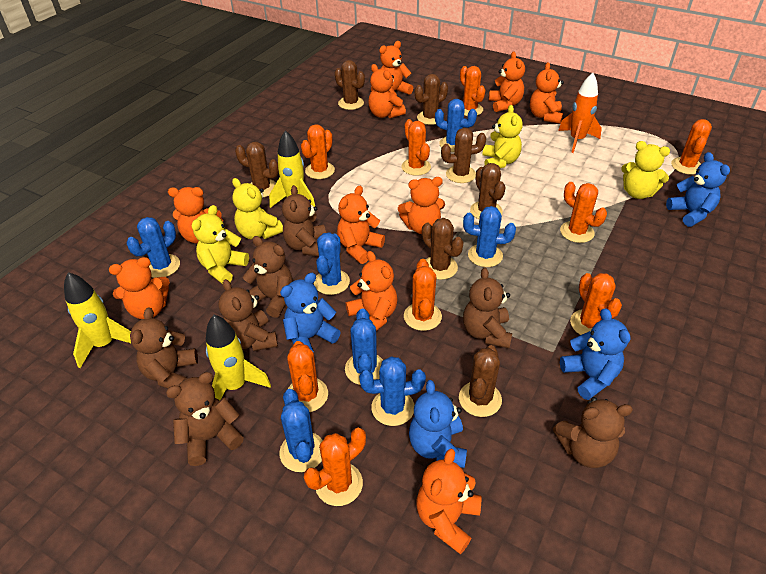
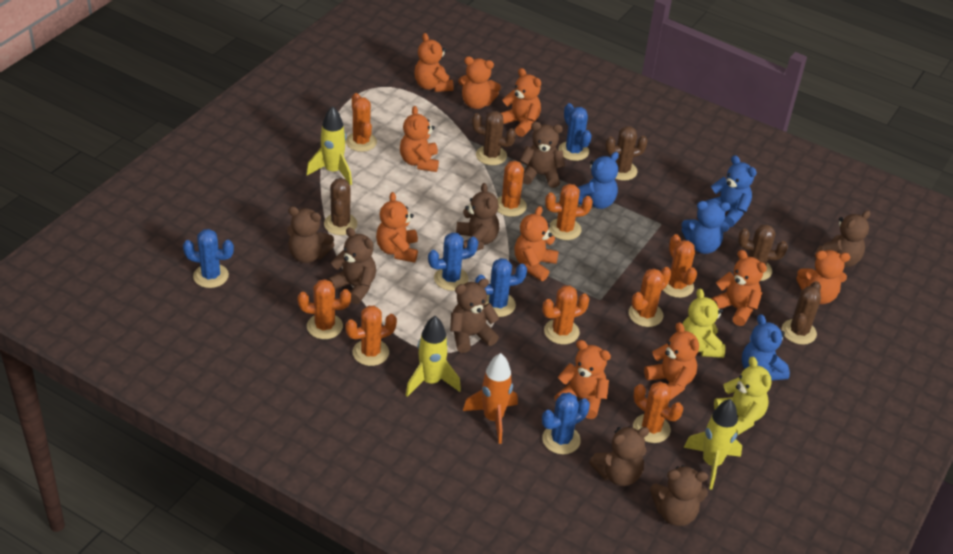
blue cactus: [127,217,180,278] [279,389,323,472] [314,232,350,295] [345,309,383,385] [359,356,426,426] [435,99,477,152] [463,206,516,267] = 7 -> [183,229,234,288] [428,232,478,291] [475,258,527,317] [542,392,590,454] [558,103,592,161] = 5
brown cactus: [235,142,279,197] [335,60,365,110] [415,74,448,125] [422,218,464,280] [441,128,486,183] [459,345,502,417] [470,163,506,219] = 7 -> [324,178,357,235] [472,111,516,165] [605,126,648,181] [738,224,788,281] [782,281,821,345] = 5
brown teddy bear: [130,307,198,389] [166,372,244,466] [218,279,278,351] [243,236,293,318] [282,185,326,256] [463,267,512,348] [553,397,633,468] = 7 -> [287,206,335,263] [327,227,376,304] [450,279,499,353] [456,183,499,251] [520,122,565,188] [589,427,649,486] [650,465,708,526] [815,210,870,267] = 8
yellow teddy bear: [192,205,249,284] [232,178,283,240] [482,105,523,168] [621,141,670,199] = 4 -> [682,288,725,358] [714,357,772,436] = 2

